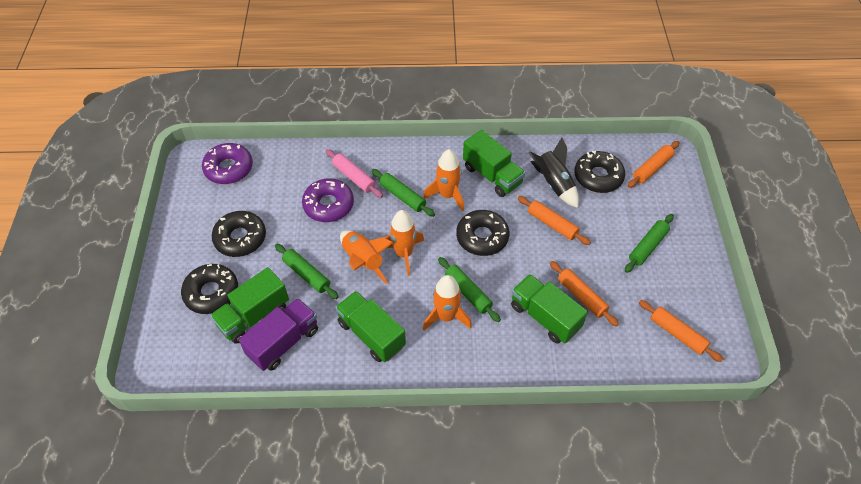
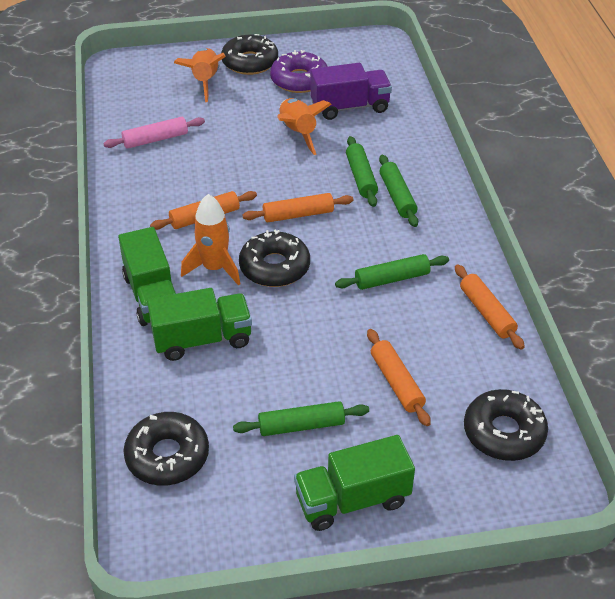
black rocket: [529,137,579,208] = 1 -> none = 0
green truck: [210,267,289,344] [335,291,406,362] [463,130,525,197] [511,274,588,344] = 4 -> [118,227,176,326] [147,288,252,361] [294,435,415,531] = 3
orange rocket: [340,230,393,284] [385,210,424,276] [423,149,464,211] [423,275,472,331] = 4 -> [174,48,226,102] [181,194,240,286] [277,98,332,155] = 3
purple donut: [202,143,253,184] [302,178,354,222] = 2 -> [270,50,328,93] = 1

